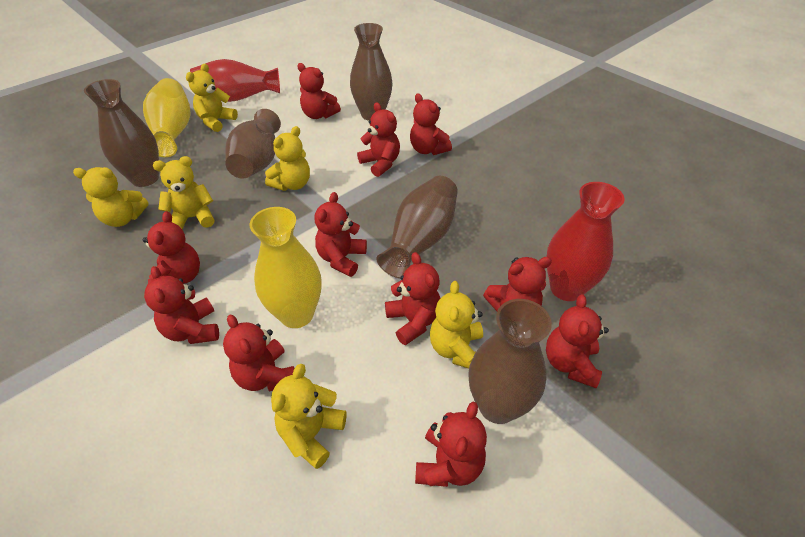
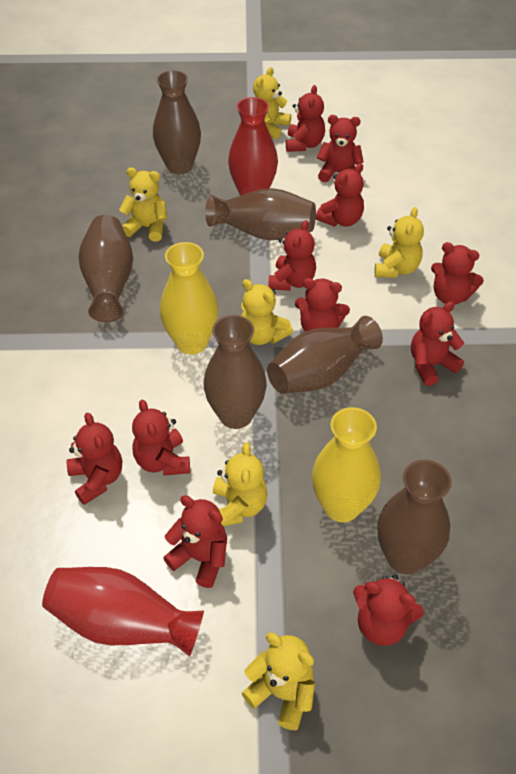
brown vase: [84,79,159,187] [225,109,281,179] [350,23,392,121] [376,176,458,278] [468,299,552,424] = 5 -> [78,215,133,322] [153,70,201,174] [204,315,267,429] [205,188,316,240] [267,316,383,394] [377,460,452,574] = 6

